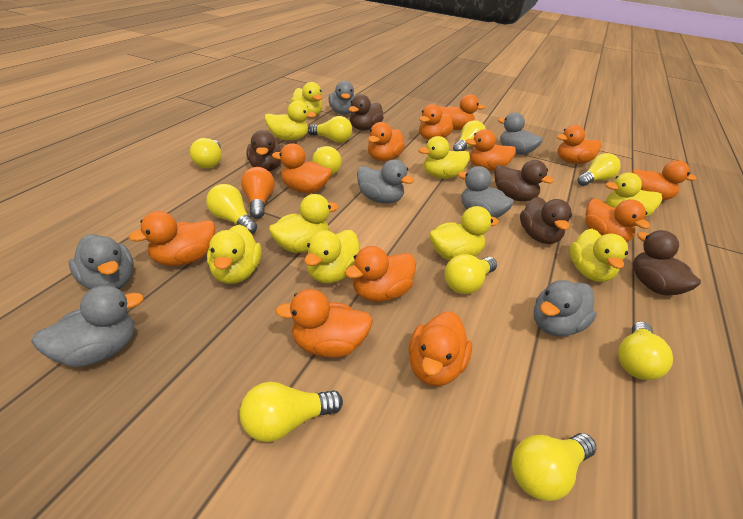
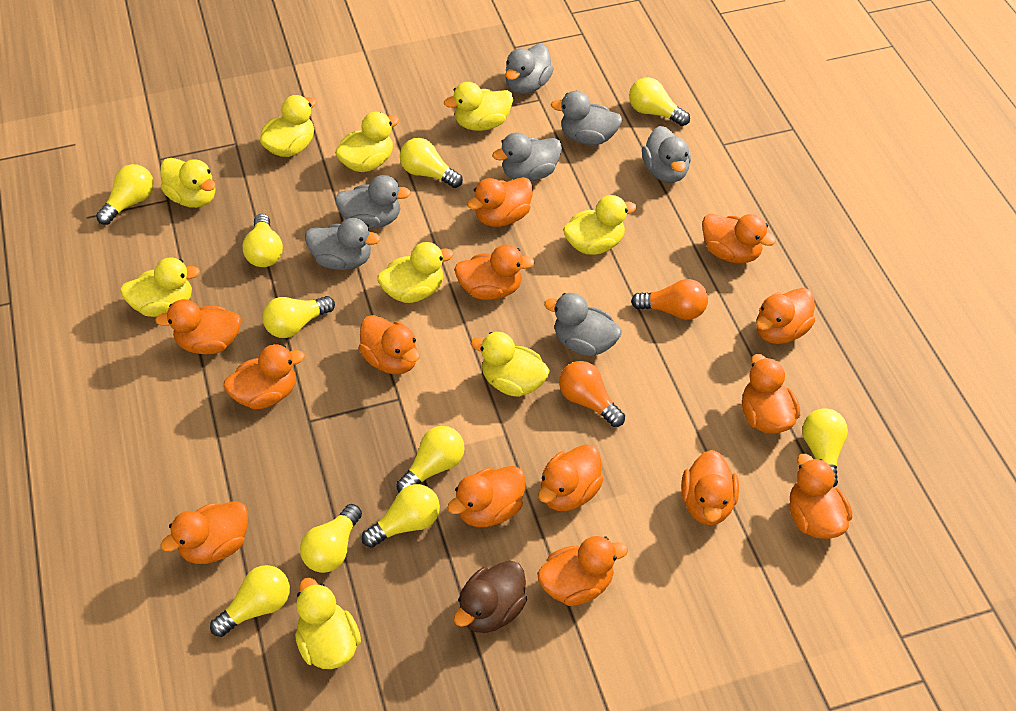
brown duck: [246,130,283,171] [348,94,384,130] [495,160,554,201] [520,197,572,244] [633,230,701,296] = 5 -> [454,560,527,633] = 1
orange duck: [129,211,215,266] [272,143,332,193] [275,289,373,358] [345,246,416,302] [368,122,405,161] [408,312,472,386] [419,104,453,140] [439,94,485,130] [465,129,516,171] [557,125,601,164] [585,198,650,242] [632,160,697,200] = 12 -> [155,299,241,354] [160,501,248,564] [224,344,305,409] [359,315,420,374] [447,466,526,527] [454,244,535,300] [467,177,533,227] [537,536,628,606] [538,444,604,511] [681,450,739,525] [702,214,776,263] [742,354,800,434] [756,288,815,344] [789,454,852,539] = 14
orange light bulb: [241,167,275,219] = 1 -> [559,361,625,427] [631,279,708,320] = 2

